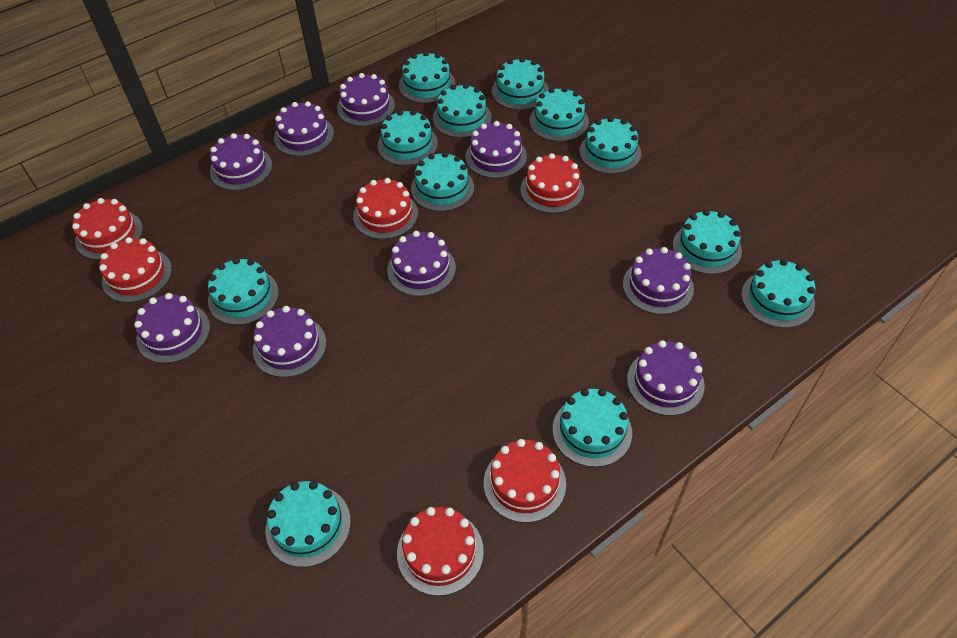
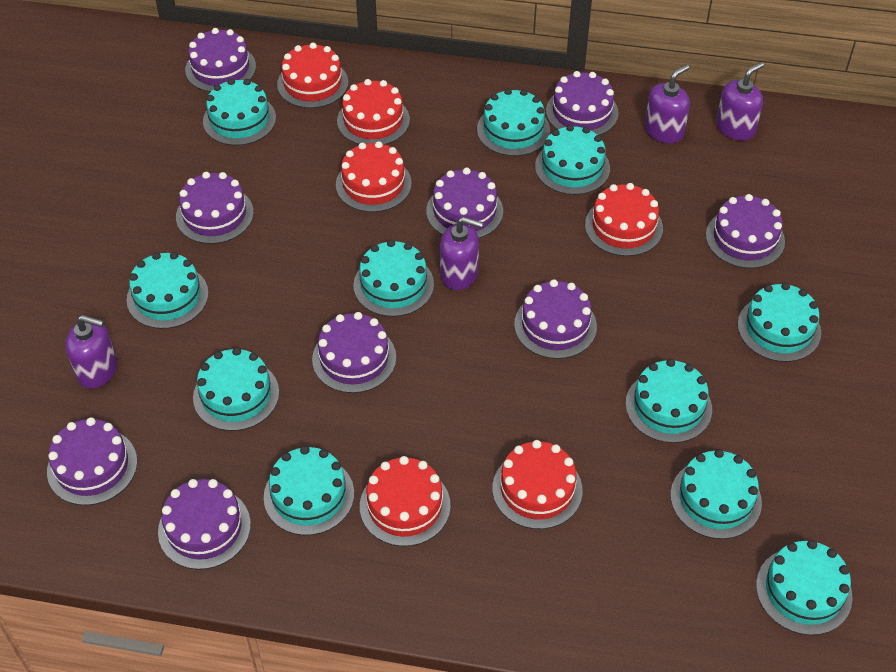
purple soap dispenser: none = 0 -> [65,315,117,389] [440,217,483,290] [645,64,690,144] [716,62,764,141] = 4
turquoise cake: [208,258,279,325] [266,481,351,567] [377,110,438,166] [399,51,455,103] [411,152,474,211] [433,84,491,138] [492,57,549,110] [529,87,589,142] [553,389,632,467] [579,117,641,174] [673,210,742,274] [741,259,815,328] = 12 -> [127,252,209,329] [193,347,279,431] [203,79,276,146] [264,446,354,535] [353,240,434,317] [477,88,550,156] [535,125,610,195] [625,359,712,443] [670,449,762,539] [738,283,821,362] [756,540,853,635] = 11

